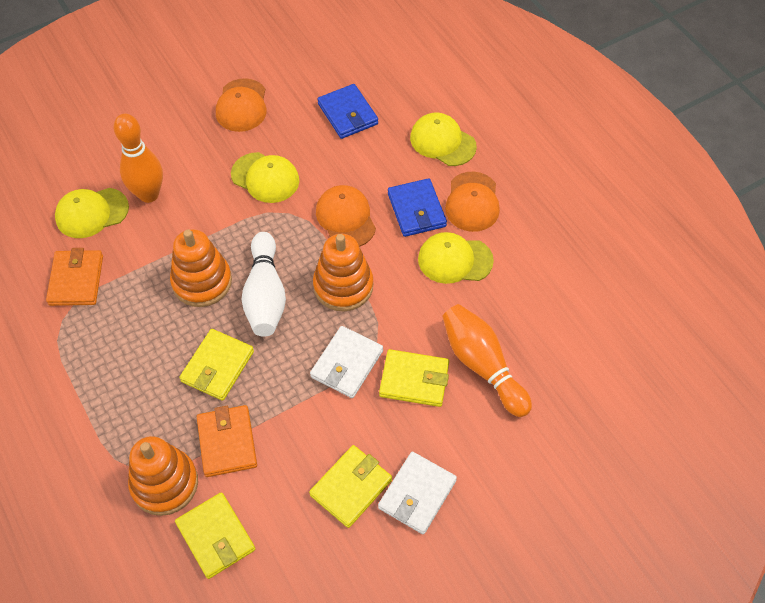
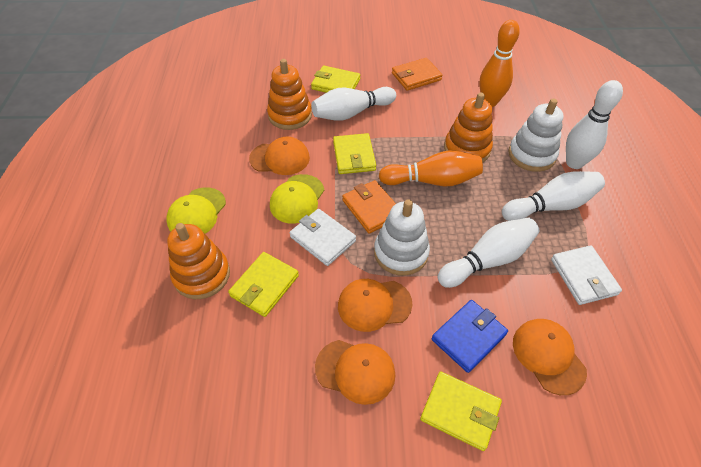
blue wallet: [318,84,378,139] [388,178,447,237] = 2 -> [432,300,508,373] = 1
orange cap: [216,78,267,132] [316,185,376,247] [445,172,500,232] = 3 -> [249,136,310,175] [315,340,396,405] [338,279,412,332] [513,319,587,395] = 4
white bowling pin: [241,232,286,337] = 1 -> [311,87,396,121] [438,218,539,288] [502,171,605,221] [566,80,623,169] = 4
white stacking toy: none = 0 -> [374,199,430,276] [508,98,564,172] = 2
yellow cap: [55,188,129,238] [231,152,299,203] [410,113,477,166] [418,232,494,284] = 4 -> [166,187,226,234] [270,174,324,224] = 2

